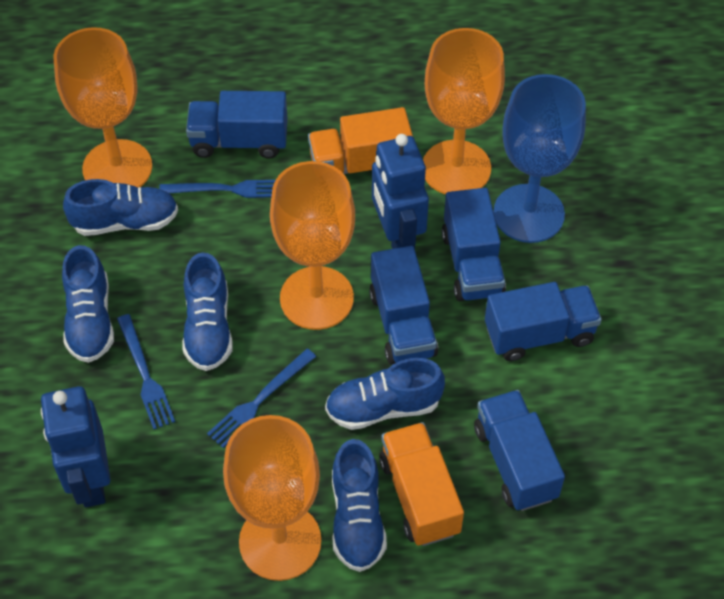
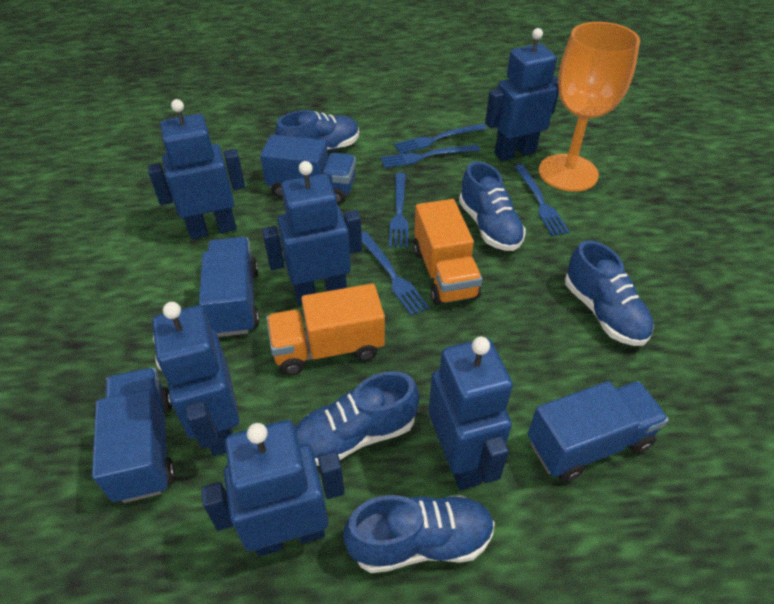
blue fork: [117,314,175,429] [159,180,275,198] [207,349,316,448] = 3 -> [361,232,429,316] [381,145,480,168] [389,173,408,248] [394,123,486,154] [514,164,570,236] = 5
blue goblet: [494,74,586,243] = 1 -> none = 0
blue robot: [41,386,110,507] [372,134,429,249] = 2 -> [148,99,245,239] [152,302,239,456] [201,420,344,557] [262,161,362,304] [429,337,513,490] [485,28,559,161] = 6
blue truck: [186,91,288,158] [369,246,438,365] [442,188,506,301] [474,390,565,511] [485,282,602,361] = 5 -> [92,368,175,503] [199,237,260,337] [260,135,356,204] [528,381,669,482] = 4
orange goblet: [53,27,152,187] [223,415,321,581] [270,161,355,330] [423,28,505,195] = 4 -> [539,22,640,192] = 1

